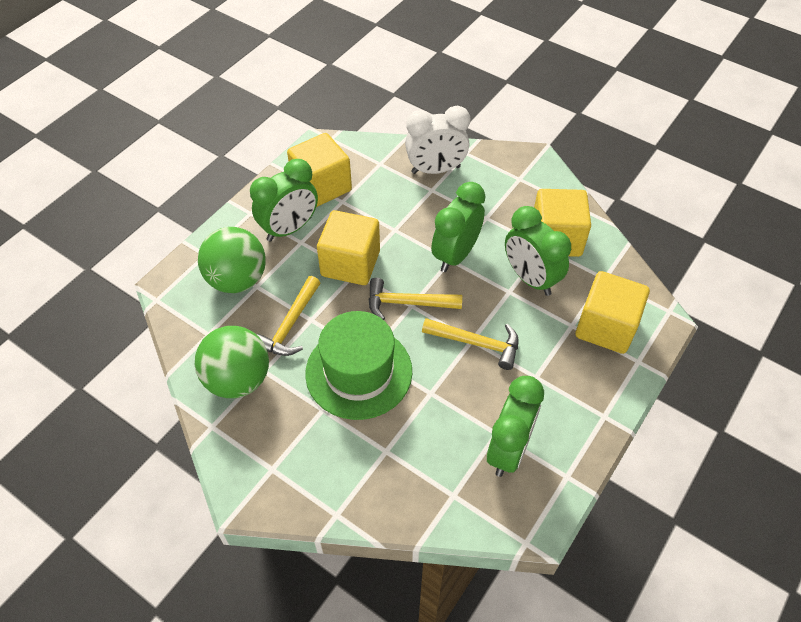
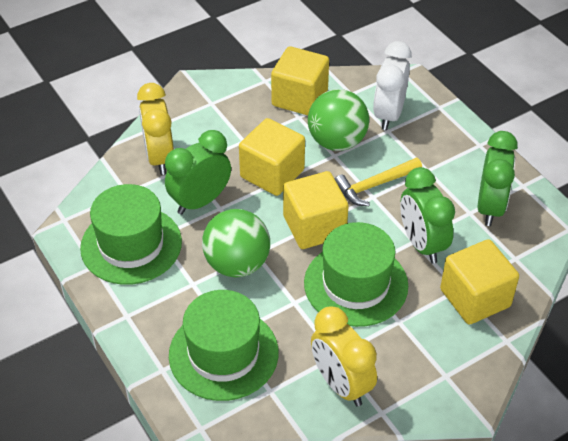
green clock: [250,159,318,242] [431,182,485,272] [487,376,544,477] [505,206,571,296] = 4 -> [165,130,231,215] [400,167,455,264] [478,131,518,226] = 3
green hat: [305,311,412,420] = 1 -> [80,184,182,285] [169,290,279,401] [304,222,408,327] = 3
yellow clock: none = 0 -> [137,83,174,175] [311,306,377,406] = 2
yellow hammer: [256,276,320,356] [368,278,462,320] [422,318,519,370] = 3 -> [335,158,422,206] = 1

